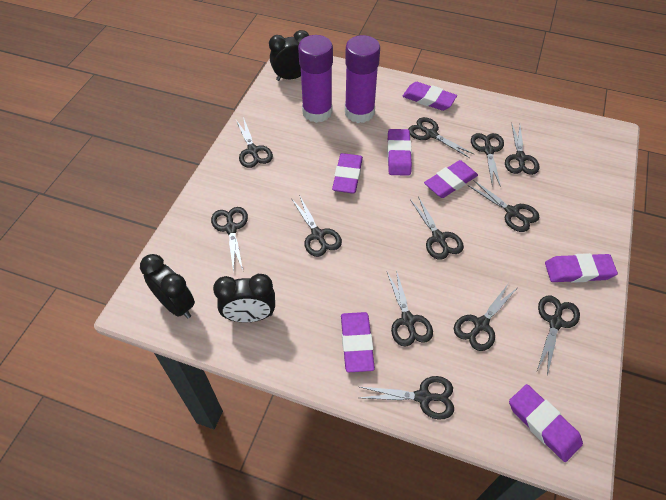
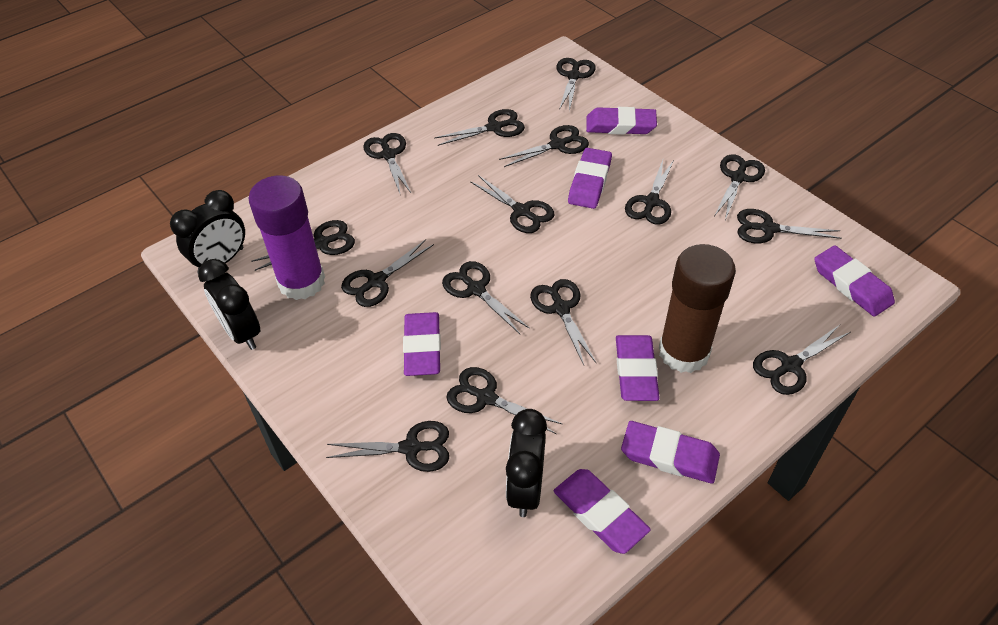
black scissors: [211,207,248,273] [236,117,273,168] [291,195,342,257] [359,376,454,420] [387,270,433,347] [408,117,474,158] [410,196,464,260] [454,283,517,351] [468,180,539,232] [471,133,504,187] [505,124,539,175] [537,295,580,376] = 12 -> [251,220,355,271] [326,421,449,472] [341,240,434,307] [363,133,411,196] [434,109,525,146] [442,261,530,334] [446,367,562,434] [470,175,554,233] [499,125,589,167] [530,279,596,365] [556,58,596,111] [625,160,674,224] [714,154,765,220] [737,209,842,243] [753,325,850,395] = 15
brown glue stick: none = 0 -> [659,244,736,373] = 1
purple glue stick: [298,35,333,123] [345,35,380,123] = 2 -> [248,175,325,300] = 1

